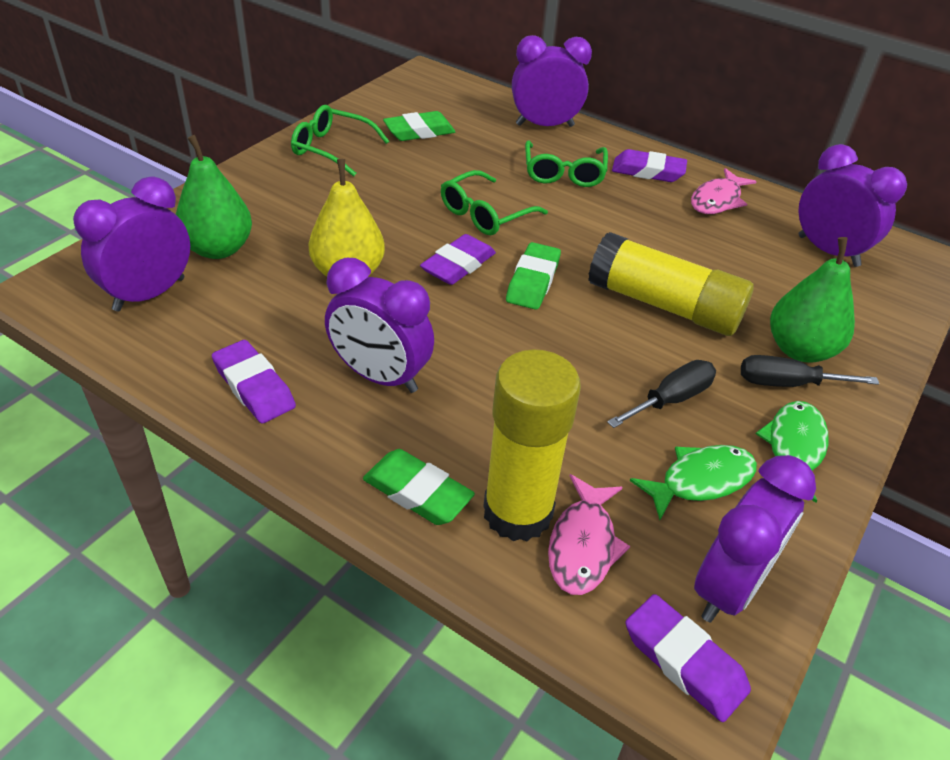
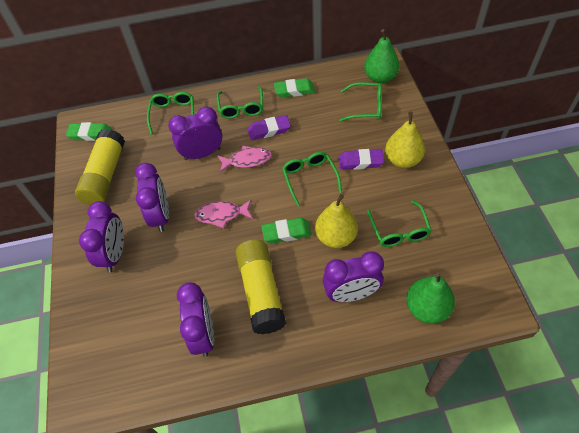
black screwdriver: [607,360,716,428] [741,355,879,387] = 2 -> none = 0
green fish: [630,445,757,520] [756,401,828,503] = 2 -> none = 0
green glasses: [291,105,389,177] [441,170,548,235] [525,140,608,187] = 3 -> [147,92,194,135] [217,87,263,119] [282,152,342,207] [339,82,382,122] [367,200,432,247] = 5
purple eraser: [212,340,296,423] [420,234,496,285] [612,149,687,182] [625,594,751,722] = 4 -> [248,115,291,140] [338,149,384,170] = 2
yellow pear: [309,159,385,277] = 1 -> [315,194,358,248] [385,112,425,168] = 2

